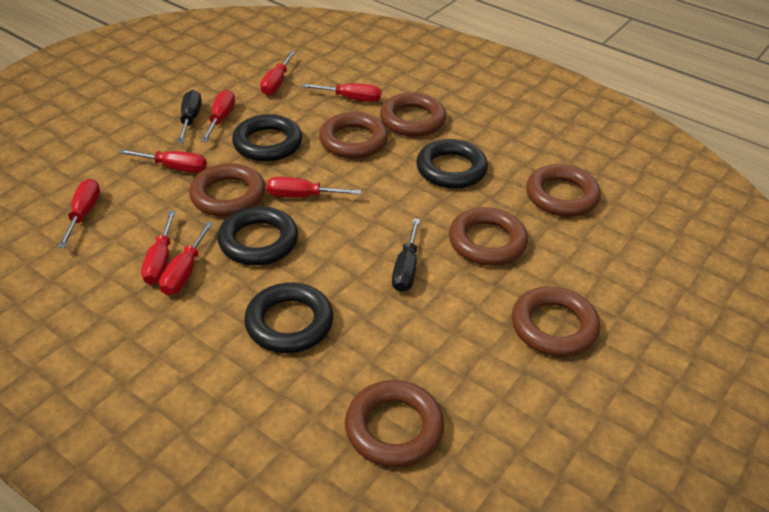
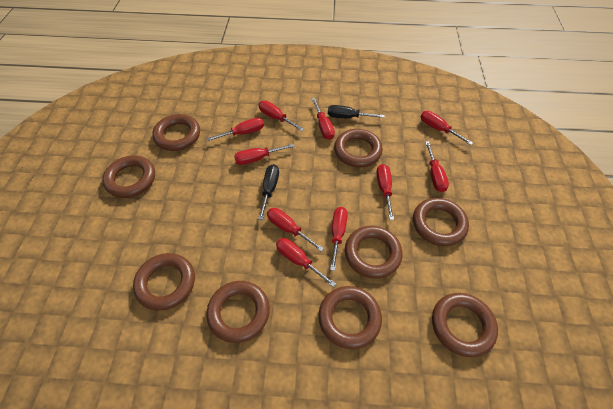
black ring: [217,206,298,265] [232,114,302,162] [244,283,333,353] [416,139,488,189] = 4 -> none = 0
brown ring: [189,163,266,217] [319,112,388,159] [345,380,444,468] [380,93,446,137] [449,207,528,266] [512,286,600,357] [526,164,601,217] = 7 -> [102,155,155,198] [133,253,195,311] [152,114,200,151] [206,281,270,343] [318,286,382,349] [334,129,383,167] [345,226,403,279] [413,198,469,246] [432,293,498,357] = 9
red screwdriver: [58,179,100,248] [118,149,207,173] [141,211,176,285] [159,221,213,295] [201,90,235,142] [260,51,296,95] [267,177,361,197] [301,83,381,102] = 8 -> [206,118,264,141] [234,144,295,165] [259,101,304,131] [267,208,324,252] [276,238,336,287] [312,98,335,140] [330,207,348,271] [376,164,394,220] [421,111,473,145] [425,141,449,192] = 10

